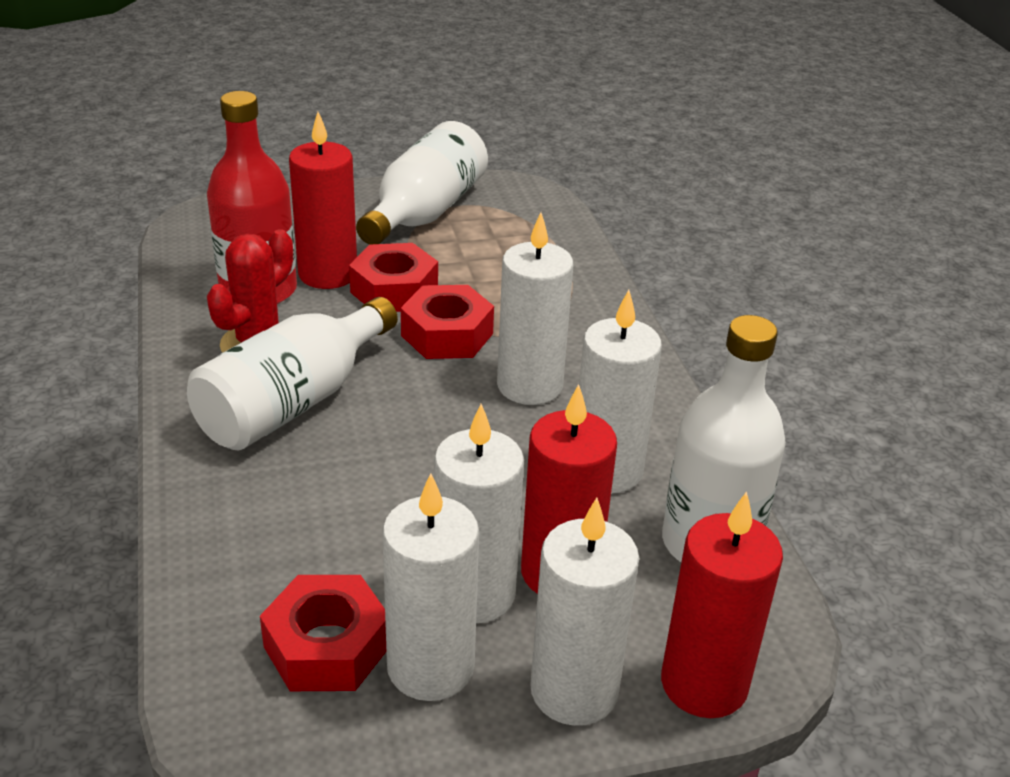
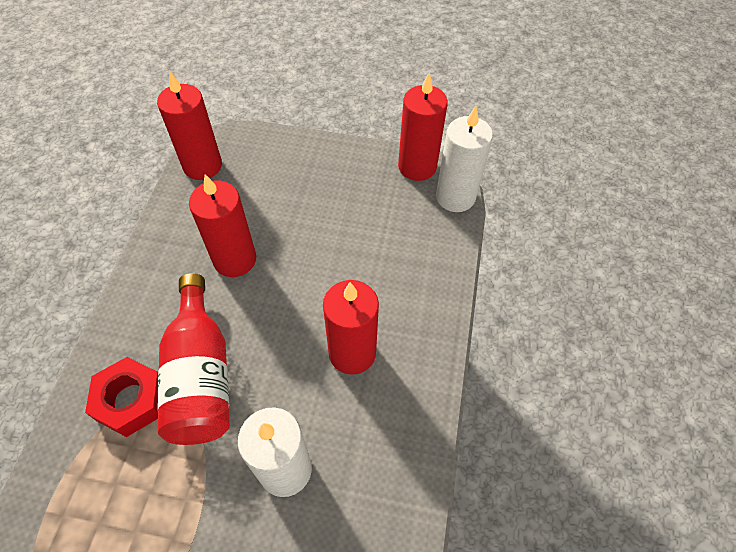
red cactus: [207,229,293,353] = 1 -> none = 0
red candle: [289,112,357,289] [521,384,617,594] [661,491,783,718] = 3 -> [157,71,222,180] [189,174,256,277] [323,280,379,375] [398,73,448,181] = 4
red nut: [260,575,386,691] [349,243,438,312] [401,285,494,359] = 3 -> [85,357,158,437] = 1
white bottle: [187,297,398,450] [356,121,488,244] [662,315,786,562] = 3 -> none = 0
white candle: [382,473,479,701] [434,404,524,623] [497,213,573,405] [530,497,639,726] [579,290,662,493] = 5 -> [238,407,312,497] [436,106,493,212] = 2

